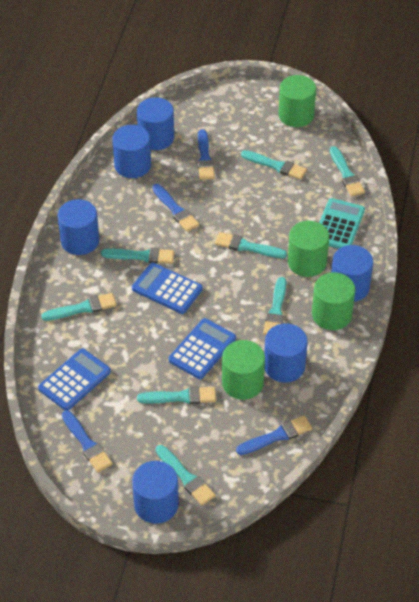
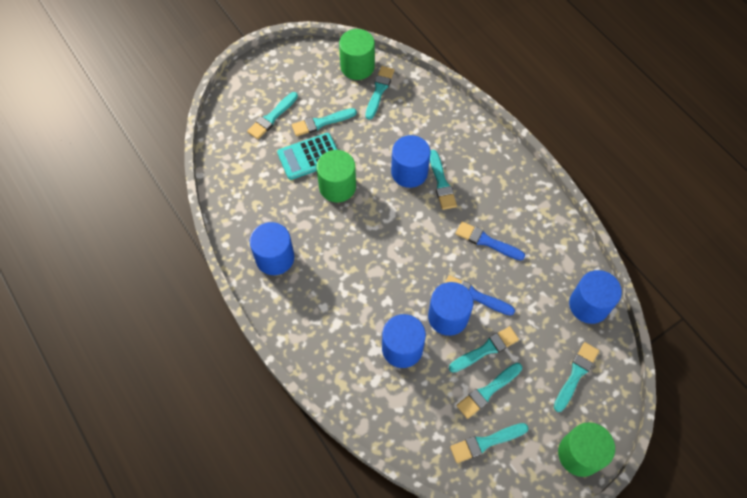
blue brush: [62,410,112,472] [152,184,199,232] [198,129,215,180] [236,415,312,455] = 4 -> [445,275,515,316] [455,221,525,260] = 2
blue calculator: [38,349,111,411] [132,263,203,314] [169,318,236,379] = 3 -> none = 0
blue cylinder: [58,199,99,255] [112,125,151,178] [132,461,179,524] [137,97,174,150] [264,323,308,383] [331,245,373,302] = 6 -> [250,222,294,275] [382,314,426,368] [391,135,430,188] [428,282,473,336] [569,270,622,324] = 5
green cylinder: [222,340,265,400] [278,75,316,127] [288,221,329,277] [312,273,355,330] = 4 -> [317,150,356,202] [339,29,375,80] [558,422,615,477] = 3

